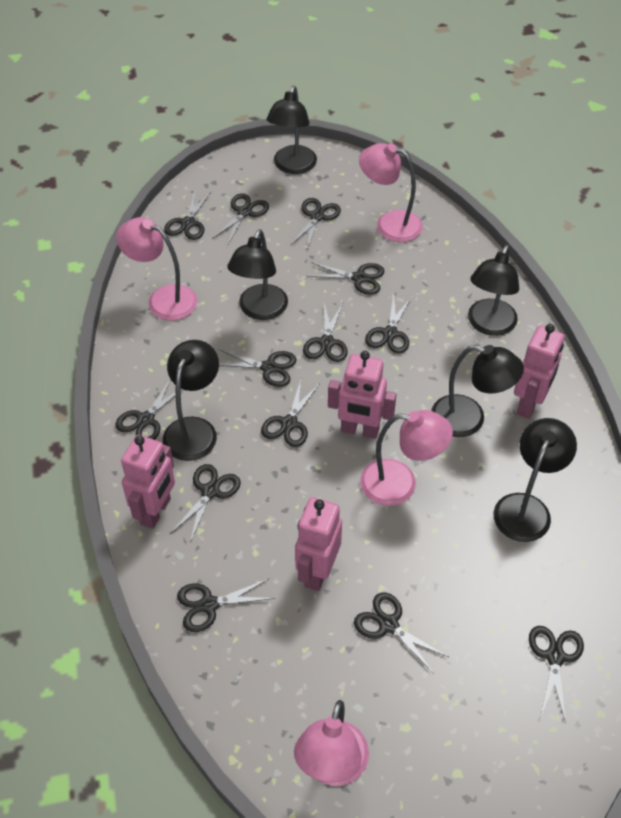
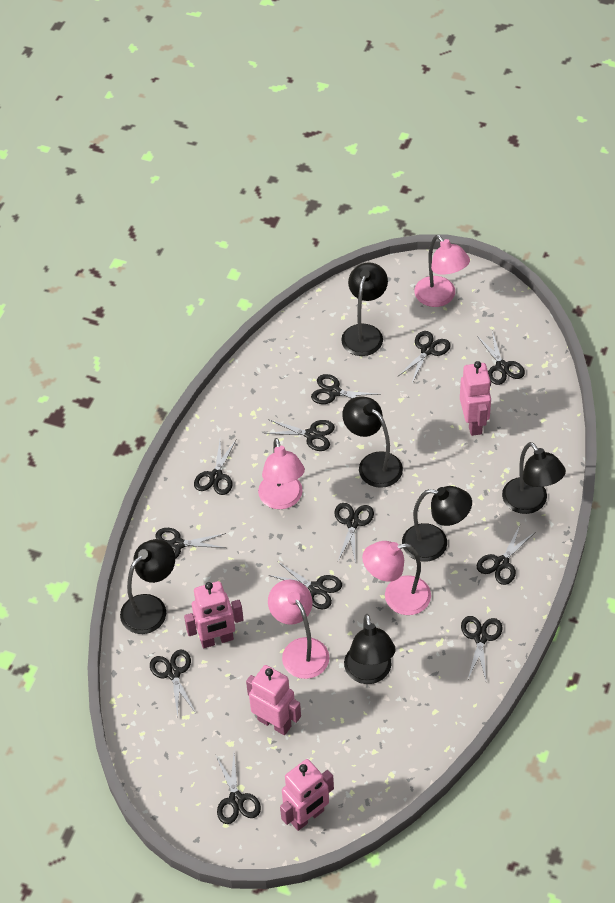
black scissors: [115,379,183,440] [164,190,212,240] [170,464,241,543] [177,578,275,632] [212,193,269,245] [218,349,297,387] [261,380,320,447] [291,198,341,251] [303,302,348,362] [307,262,385,295] [354,592,448,674] [365,293,412,354] [529,626,584,723] = 13 -> [150,649,196,717] [155,528,226,559] [194,439,237,495] [215,754,261,824] [264,419,335,451] [268,561,342,609] [311,374,380,404] [335,503,374,561] [397,331,451,383] [461,616,503,680] [476,525,534,585] [477,331,525,385] = 12

